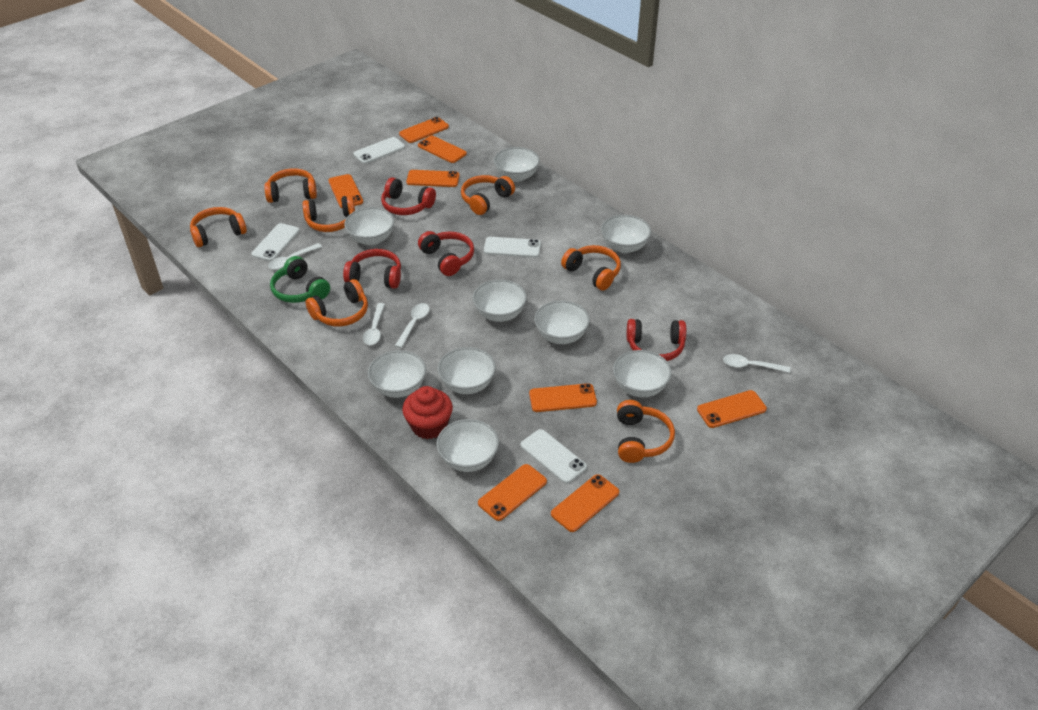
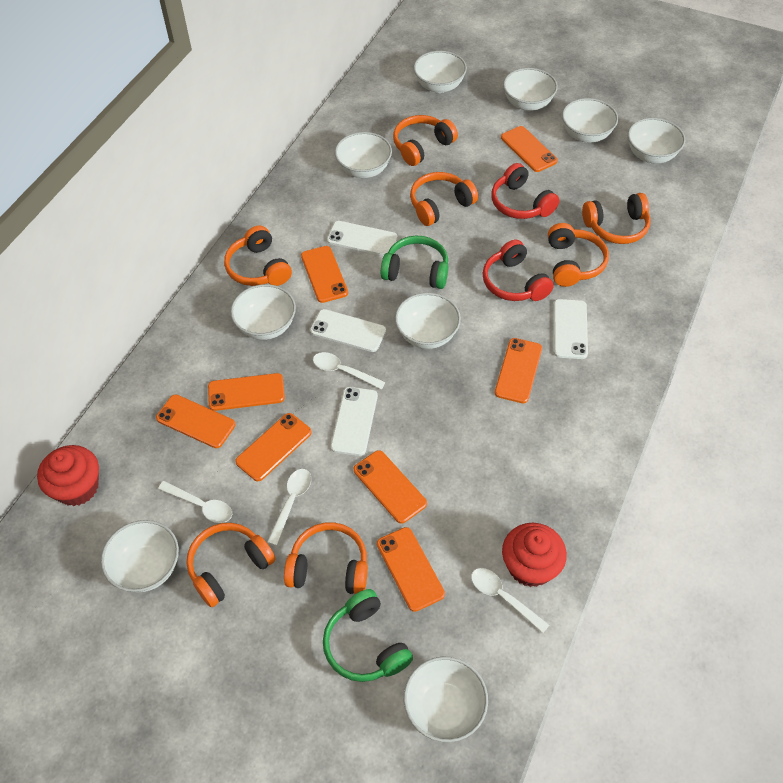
green headphones: [270,256,330,303] = 1 -> [323,589,413,682] [381,236,448,289] = 2
red cupcake: [402,386,453,439] = 1 -> [37,445,99,506] [502,523,567,587] = 2
red headphones: [343,249,401,289] [381,177,436,215] [418,231,474,276] [627,319,686,361] = 4 -> [483,239,554,301] [491,163,559,219] = 2

